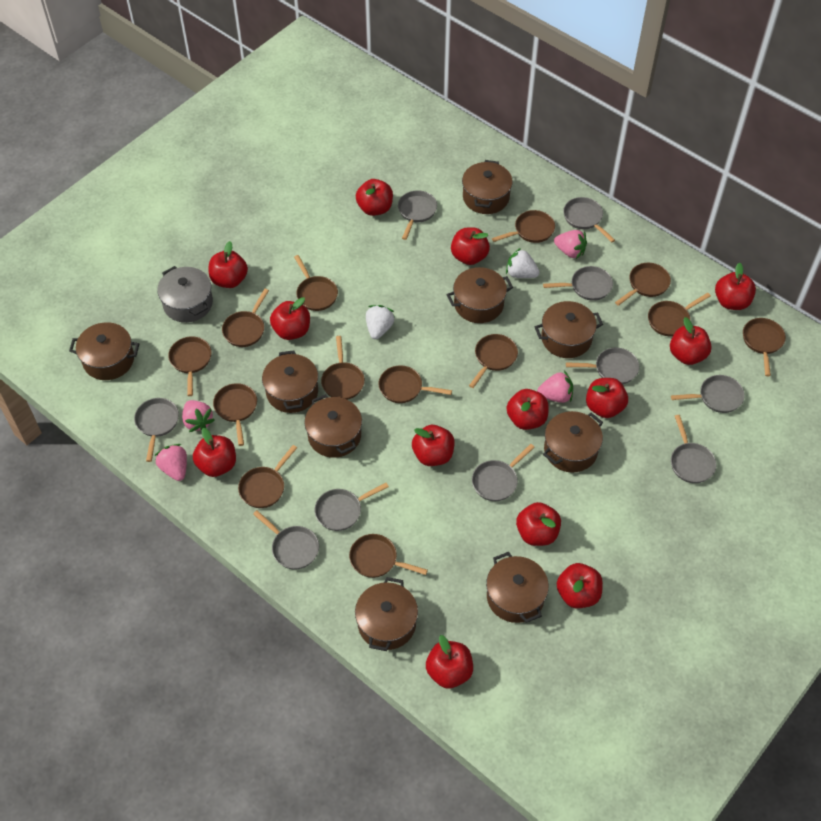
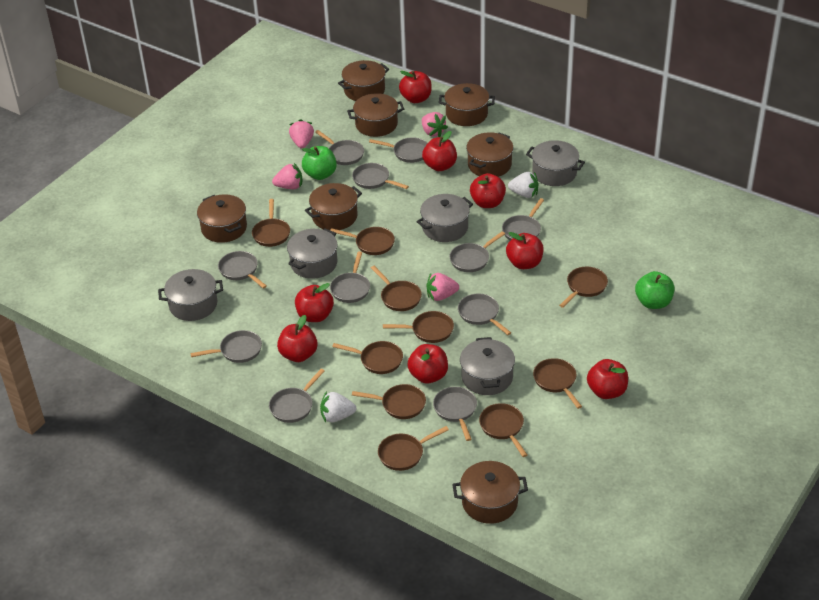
brown pan: [168,336,211,396] [213,383,257,446] [222,289,269,347] [238,445,297,508] [294,255,338,311] [321,336,365,400] [349,534,428,578] [379,365,452,403] [469,334,518,388] [492,210,555,243] [615,263,671,306] [648,293,711,336] [743,318,786,376] = 13 -> [252,199,290,247] [330,227,395,255] [332,341,403,374] [352,384,426,419] [371,266,422,311] [378,426,449,471] [383,311,454,343] [479,403,527,457] [533,358,582,409] [559,267,608,308] = 10
brown pot: [69,322,139,380] [262,350,318,413] [304,394,362,458] [355,577,418,651] [447,267,513,323] [462,160,513,214] [486,552,549,623] [535,301,603,358] [543,411,603,472] = 9 -> [197,194,247,243] [305,183,362,230] [338,60,389,101] [347,93,404,137] [439,83,495,126] [452,461,528,524] [466,132,513,177] = 7
green apple: none = 0 -> [302,146,337,180] [635,271,675,309] = 2
grey pan: [134,398,179,462] [253,510,319,570] [315,483,389,531] [398,190,437,240] [472,444,535,501] [543,266,613,301] [563,197,615,243] [566,347,639,384] [671,375,745,413] [671,415,716,483] = 10 -> [190,330,262,363] [218,251,267,289] [269,369,325,423] [315,130,364,165] [330,251,370,303] [352,163,409,189] [369,137,428,163] [433,387,477,441] [450,231,505,272] [458,294,511,335] [502,198,544,240] = 11
grey pot: [157,266,213,323] = 1 -> [158,269,223,321] [287,228,338,279] [417,194,473,242] [460,337,515,395] [526,140,585,186] = 5
red apple: [193,428,236,477] [209,241,248,288] [270,297,310,340] [356,179,393,216] [412,425,455,466] [426,635,473,688] [451,227,490,265] [507,389,549,430] [516,502,561,546] [557,563,603,608] [586,378,628,418] [670,317,712,365] [715,262,756,310] = 13 -> [277,315,318,362] [295,283,334,322] [399,71,432,103] [407,344,448,384] [422,131,457,171] [470,173,506,208] [506,232,544,269] [587,359,628,399] = 8

